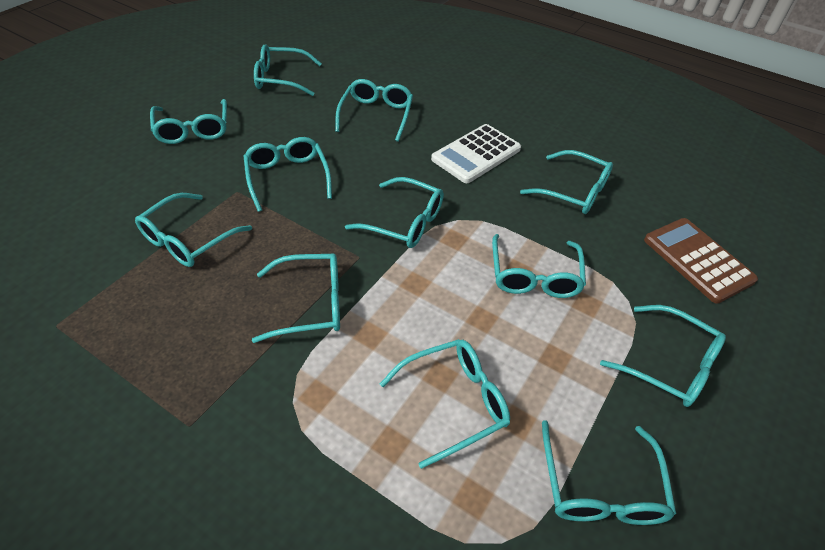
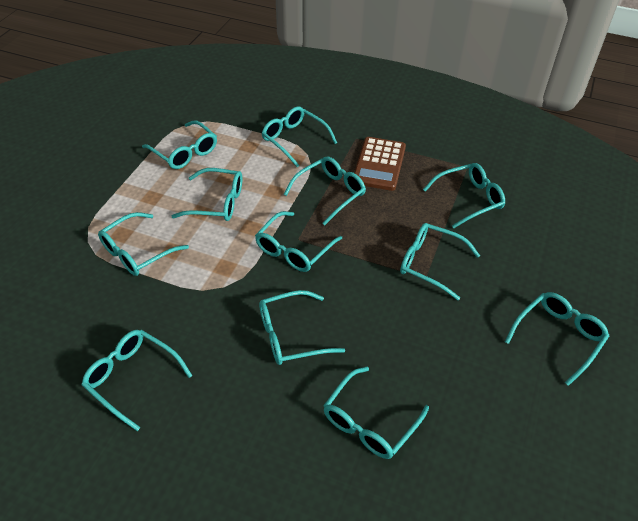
white calculator: [431,124,521,183] = 1 -> none = 0

